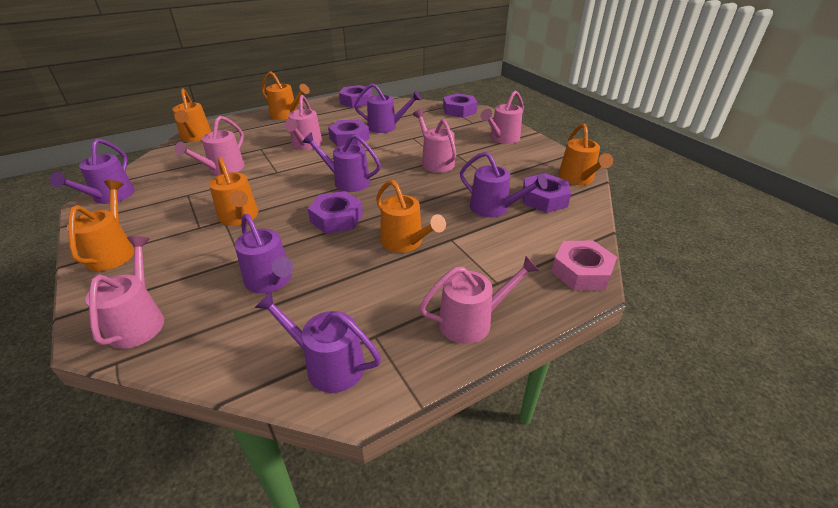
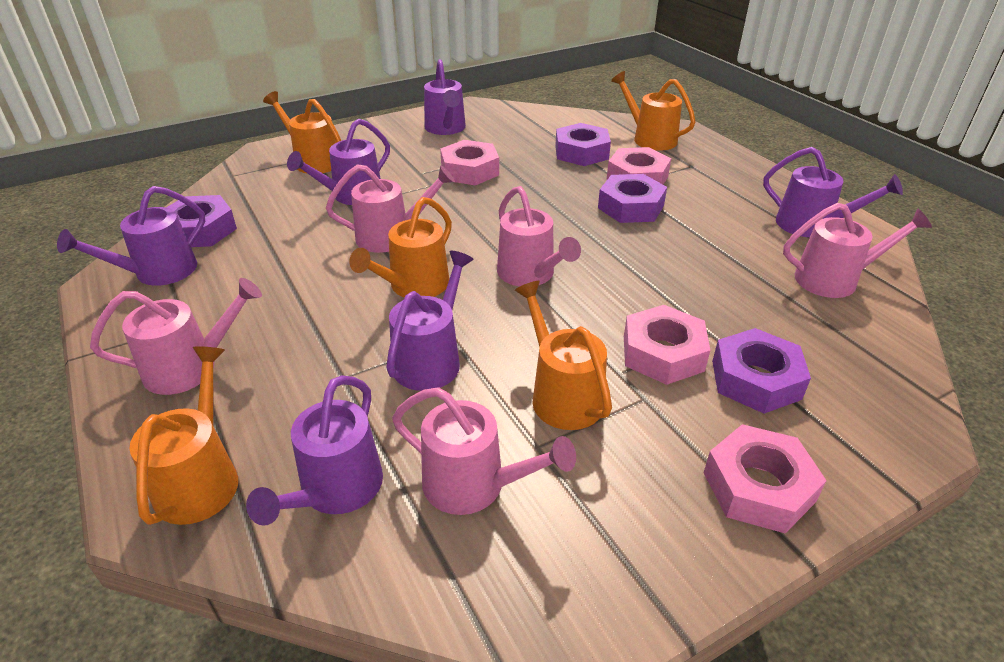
orange watering can: [67,180,134,271] [172,88,211,142] [209,157,258,226] [261,71,310,120] [376,180,446,253] [558,123,613,185] = 6 -> [129,346,238,525] [263,91,341,174] [349,197,452,298] [515,281,612,430] [611,71,696,151] = 5
pink nut: [551,241,617,290] = 1 -> [440,140,499,185] [607,147,671,185] [624,305,710,385] [704,424,827,533] = 4
pink watering can: [85,236,164,349] [175,116,245,175] [284,95,323,150] [413,109,456,173] [419,256,539,344] [480,91,524,144] = 6 -> [90,278,262,395] [326,164,455,253] [392,387,576,515] [497,186,581,287] [783,203,932,298] = 5
purple nut: [308,191,363,234] [328,120,369,147] [339,85,373,108] [443,93,477,118] [523,173,571,213] = 5 -> [166,195,237,247] [555,123,611,166] [598,174,667,223] [712,328,811,414] = 4

